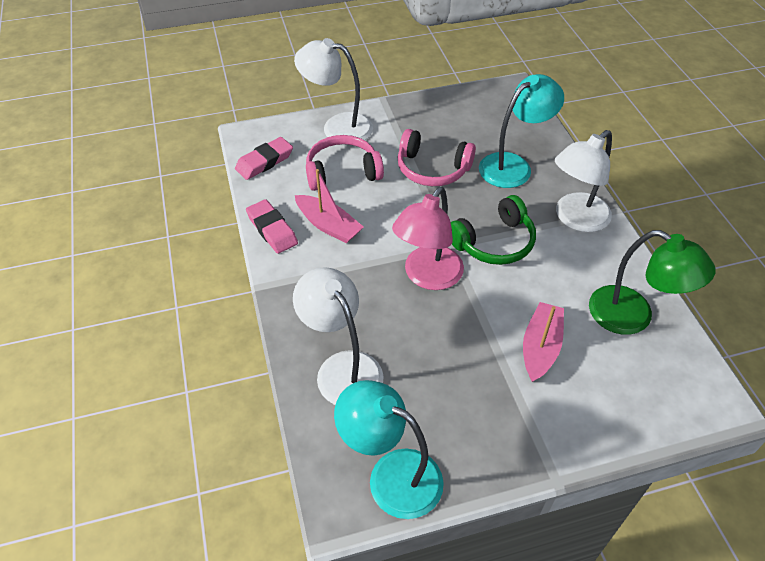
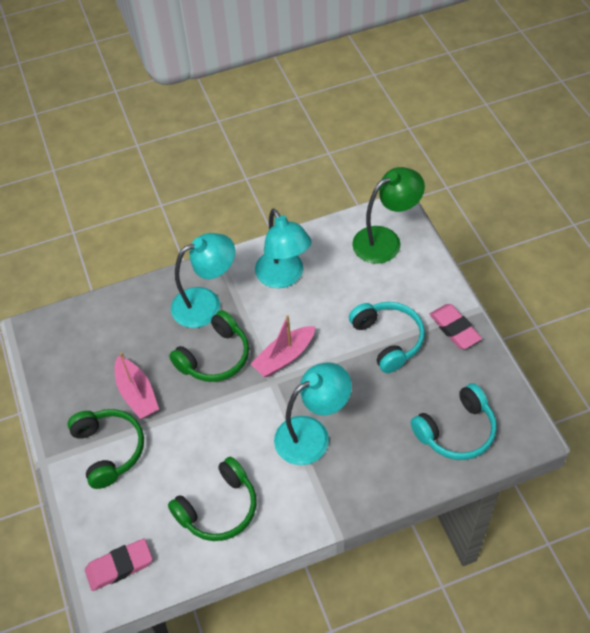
green headphones: [451,195,536,265] = 1 -> [67,409,144,489] [168,457,256,541] [169,310,249,382] = 3
pink headphones: [306,135,384,191] [398,129,476,186] = 2 -> none = 0
pink lamp: [392,187,464,290] = 1 -> none = 0
turquoise headphones: none = 0 -> [349,302,425,373] [411,383,497,460] = 2
turquoise lamp: [334,380,444,519] [479,74,564,188] = 2 -> [171,233,235,328] [255,209,312,288] [274,362,352,465] = 3
white lamp: [293,267,384,405] [294,38,373,145] [555,130,612,232] = 3 -> none = 0

